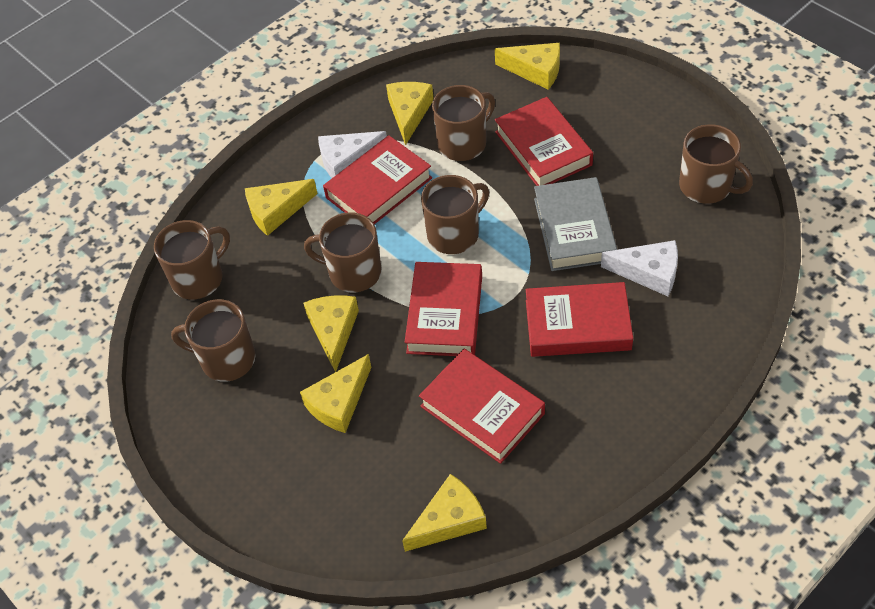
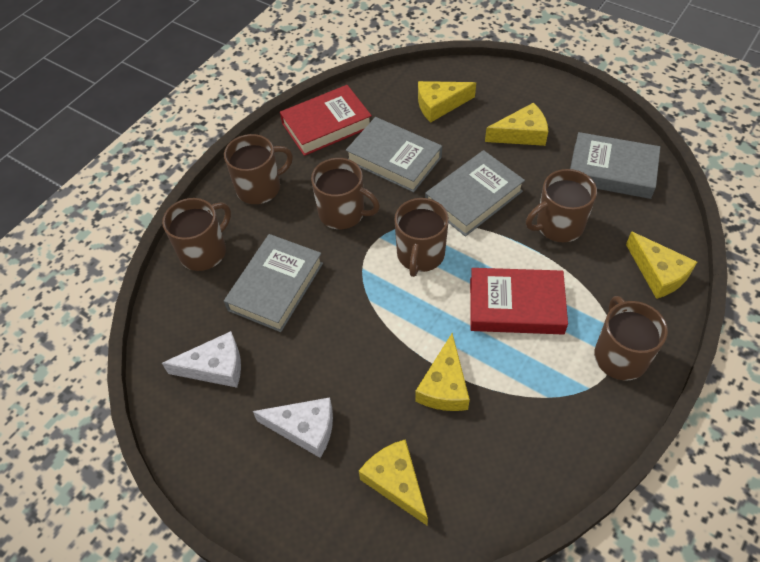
grey book: [534,177,617,271] = 1 -> [224,234,323,332] [346,117,442,192] [425,150,525,237] [570,132,660,199] = 4
red book: [323,135,432,224] [405,262,482,356] [419,349,545,464] [495,97,593,186] [526,282,633,357] = 5 -> [280,85,372,156] [470,268,568,334] = 2
yellow cheese: [245,179,318,236] [300,354,371,433] [303,295,359,372] [386,82,434,145] [402,474,487,552] [495,43,560,90] = 6 -> [359,439,428,525] [415,333,470,411] [418,81,476,123] [485,103,548,146] [626,231,697,299] = 5

